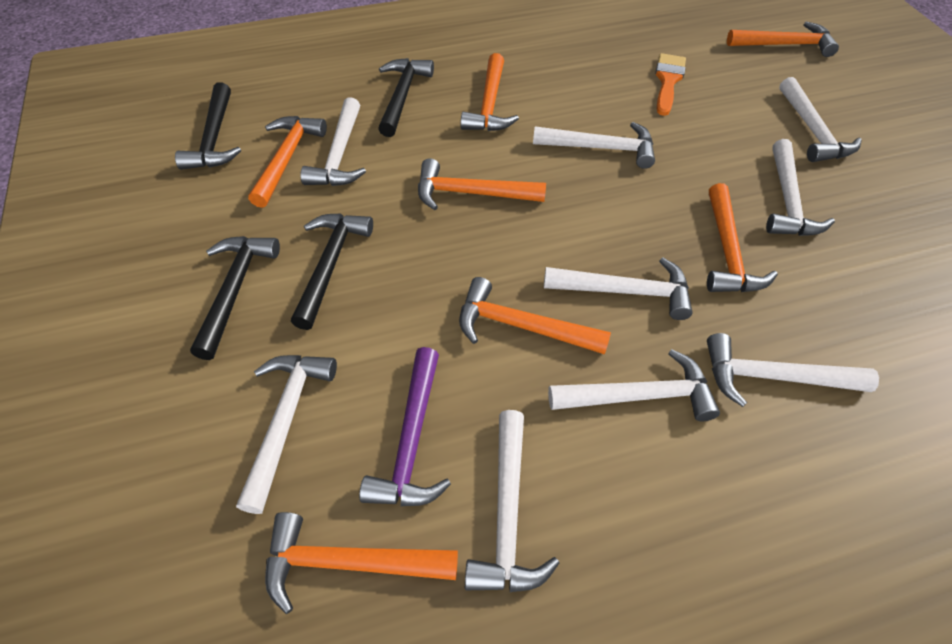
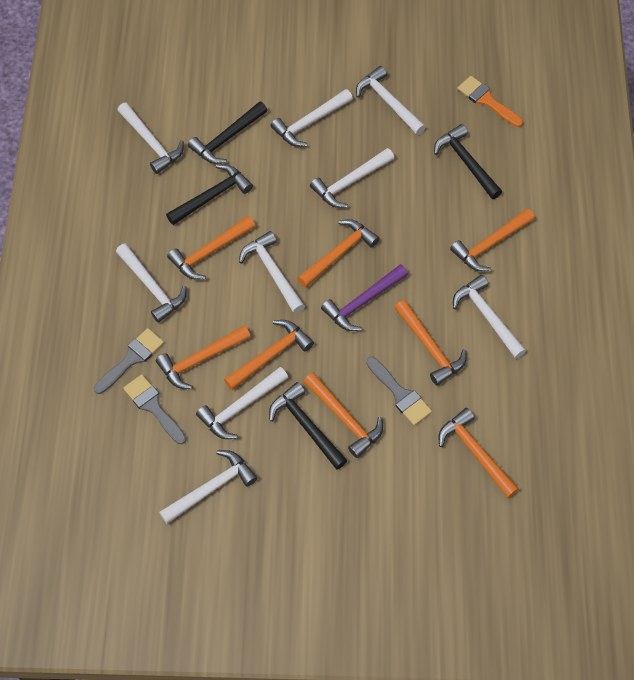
grey brush: none = 0 -> [94,328,164,394] [123,374,186,444] [366,357,432,425] = 3
orange hammer: [248,116,327,208] [265,512,458,614] [418,158,546,210] [459,277,611,355] [460,53,519,131] [707,183,778,292] [727,22,839,57] = 7 -> [156,325,251,389] [167,216,255,279] [224,320,314,390] [297,219,380,288] [304,373,383,458] [394,300,467,386] [439,408,519,498] [450,208,535,271] = 8

